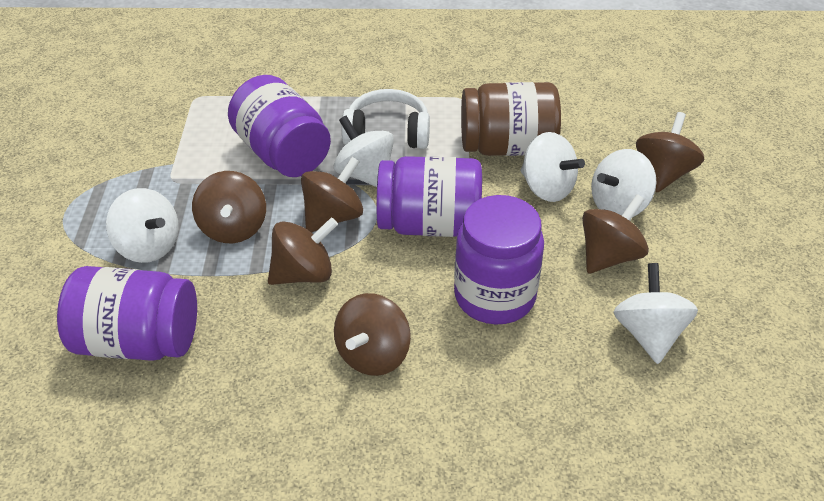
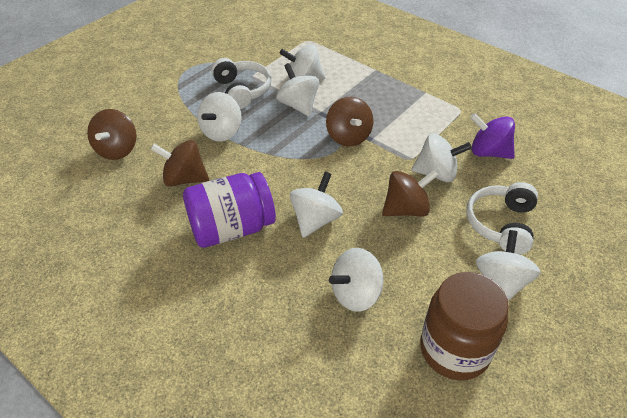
brown spinning top: [192,171,266,243] [268,217,338,285] [301,157,363,233] [334,293,411,376] [582,194,649,273] [636,112,704,192] = 6 -> [87,109,136,160] [151,140,209,187] [326,97,373,147] [382,170,438,216] = 4
purple jar: [57,266,197,361] [228,75,331,177] [377,156,482,237] [454,195,544,324] = 4 -> [183,172,276,248] = 1
purple spinning top: none = 0 -> [470,113,515,159] = 1
white headphones: [341,89,430,149] = 1 -> [211,58,271,109] [466,182,538,254] = 2
white spinning top: [106,188,179,263] [334,116,394,187] [520,132,585,202] [591,149,657,217] [614,263,698,364] = 5 -> [197,92,242,142] [276,63,319,117] [279,44,325,80] [290,172,343,238] [329,248,383,312] [412,133,472,182] [476,230,541,301] = 7

